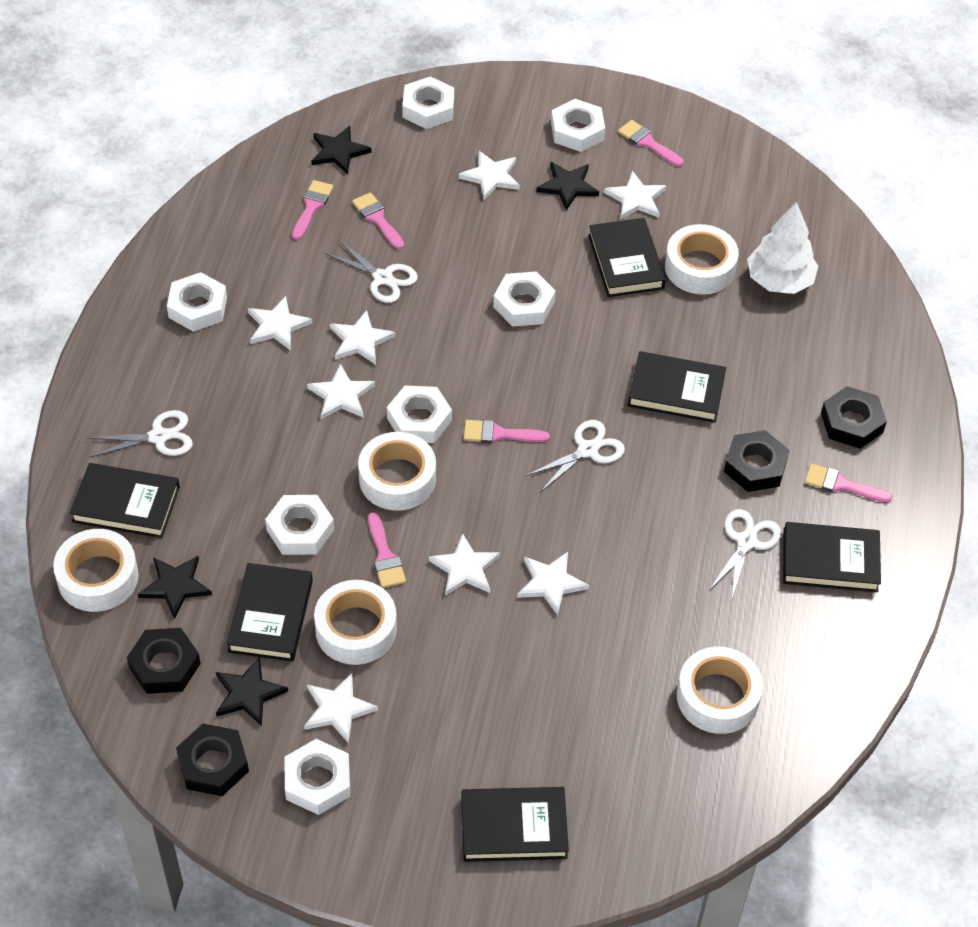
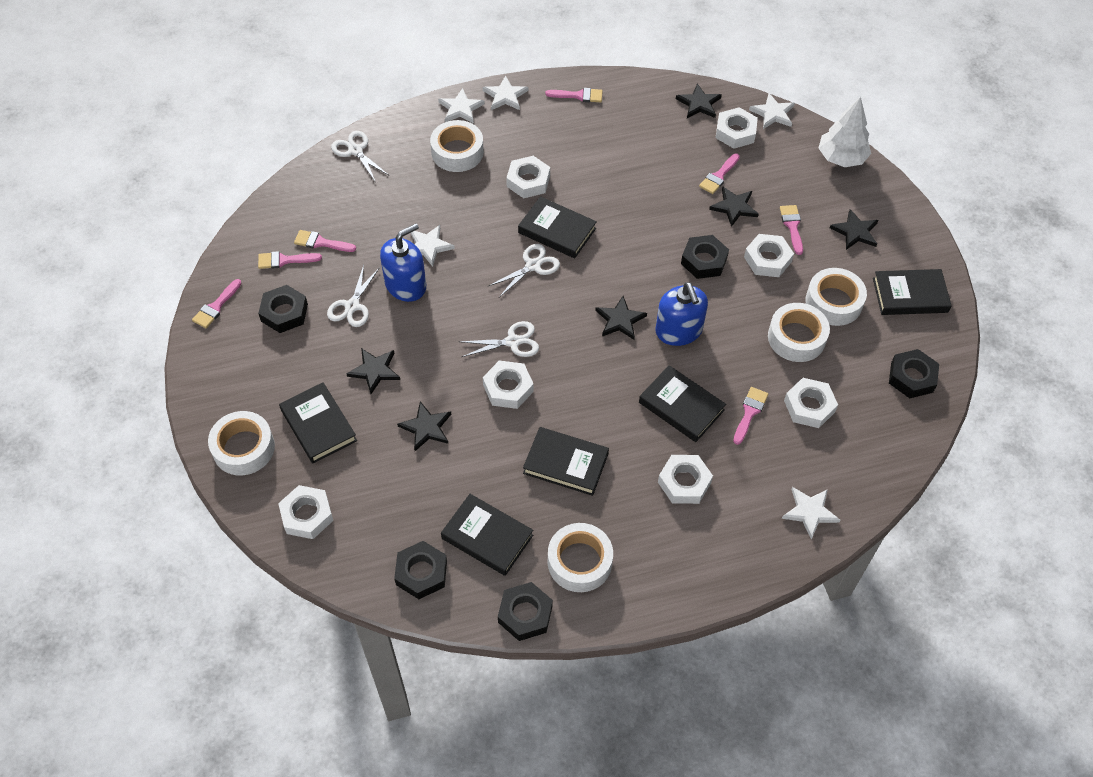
black nut: [127,628,201,694] [176,724,249,796] [724,430,789,492] [821,386,887,449] = 4 -> [258,285,308,333] [394,541,447,599] [498,582,553,641] [681,235,729,279] [889,349,939,398] = 5
black star: [138,556,212,619] [216,657,288,726] [311,126,372,174] [536,162,599,211] = 4 -> [346,348,400,394] [397,401,451,451] [595,296,647,340] [676,83,722,118] [709,186,759,227] [830,209,878,250] = 6
blue soap dispenser: none = 0 -> [380,223,426,302] [655,282,708,346] = 2
pink brush: [292,180,333,240] [352,192,404,249] [368,512,406,588] [464,420,550,443] [618,120,684,167] [805,464,892,503] = 6 -> [192,279,242,328] [258,251,322,269] [294,230,356,252] [545,88,603,102] [699,153,740,194] [733,387,768,445] [780,205,803,255] = 7
white star: [248,296,312,351] [304,673,378,743] [307,364,375,419] [330,310,395,365] [428,533,500,596] [459,151,520,200] [517,552,589,615] [604,171,666,220] = 8 -> [410,225,455,267] [438,88,485,124] [483,76,528,110] [749,93,795,129] [782,487,840,540] = 5

